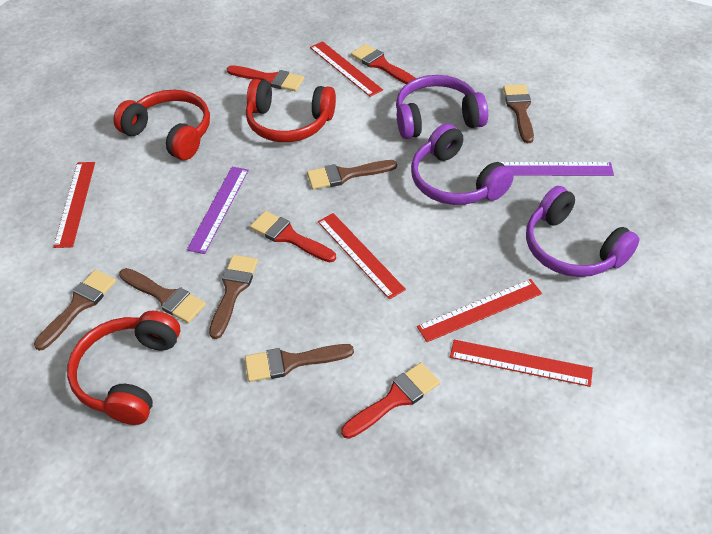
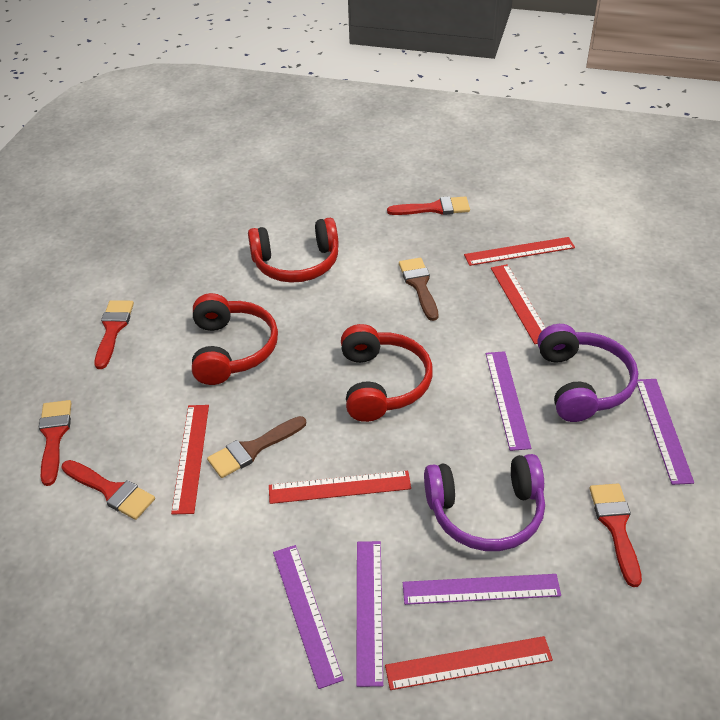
brown brush: [34,269,116,351] [119,268,206,323] [209,255,258,339] [245,344,354,382] [307,160,397,190] [503,84,534,143] = 6 -> [207,416,306,478] [399,258,438,321] = 2
purple headphones: [396,75,488,139] [411,123,514,205] [526,186,639,277] = 3 -> [424,454,545,551] [537,324,638,422] = 2
purple ruler: [187,167,249,254] [500,162,614,176] = 2 -> [273,545,344,689] [356,541,383,687] [403,574,561,605] [486,351,531,451] [637,379,694,485] = 5
red brush: [227,65,304,91] [250,211,336,262] [341,362,440,439] [351,44,416,84] = 4 -> [39,400,72,486] [62,460,155,520] [95,300,134,369] [387,196,470,215] [589,484,642,587] = 5

